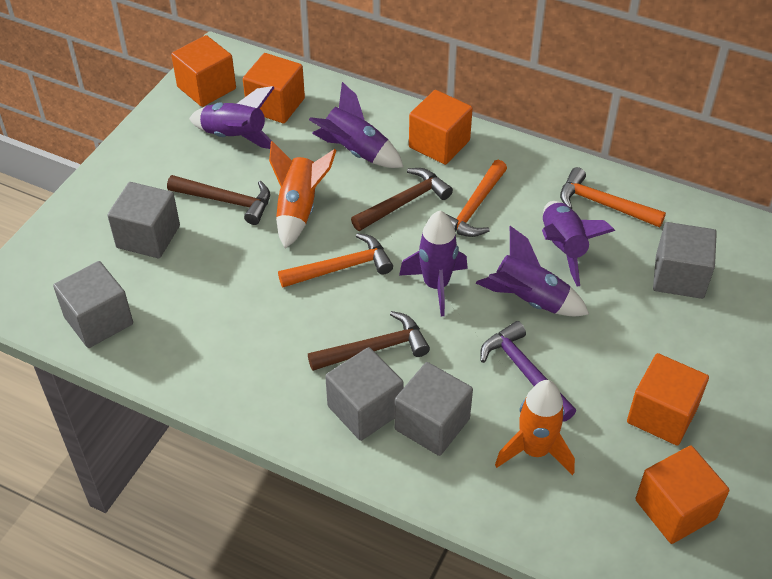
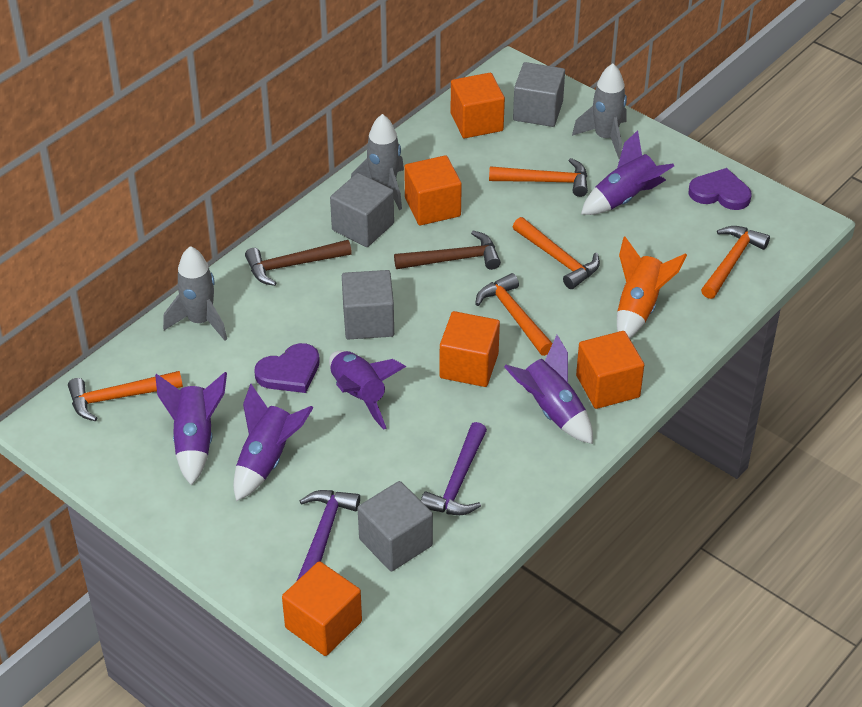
brown hammer: [167,175,270,225] [308,311,430,371] [351,168,453,231] = 3 -> [245,240,352,286] [394,230,501,270] = 2
grey cube: [53,261,133,348] [107,182,180,258] [325,347,404,441] [395,362,473,456] [653,222,717,299] = 5 -> [330,173,394,247] [342,270,394,339] [358,481,433,571] [513,62,565,127] = 4
grey rocket: none = 0 -> [163,246,227,341] [351,114,404,210] [572,63,627,159] = 3
orange hammer: [278,233,393,287] [448,160,507,237] [560,167,666,228] = 3 -> [68,371,183,421] [475,273,553,356] [489,158,588,197] [513,217,600,289] [701,226,770,299] = 5
orange rocket: [269,141,337,248] [495,380,575,475] = 2 -> [617,236,687,339] = 1
purple hammer: [480,321,576,422] = 1 -> [296,490,360,582] [421,422,487,515] = 2
purple heart: none = 0 -> [254,343,320,393] [689,168,751,210] = 2

